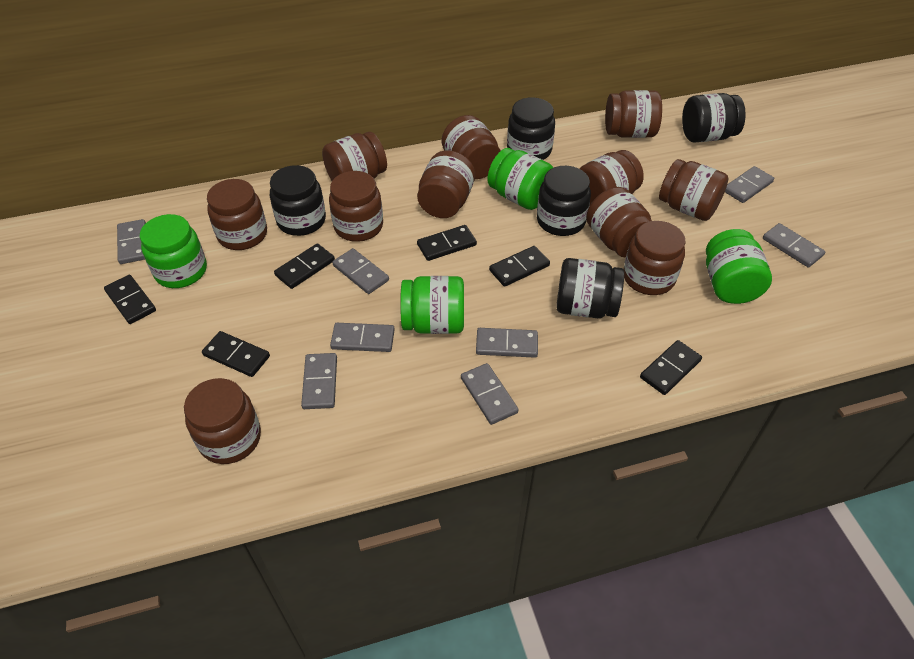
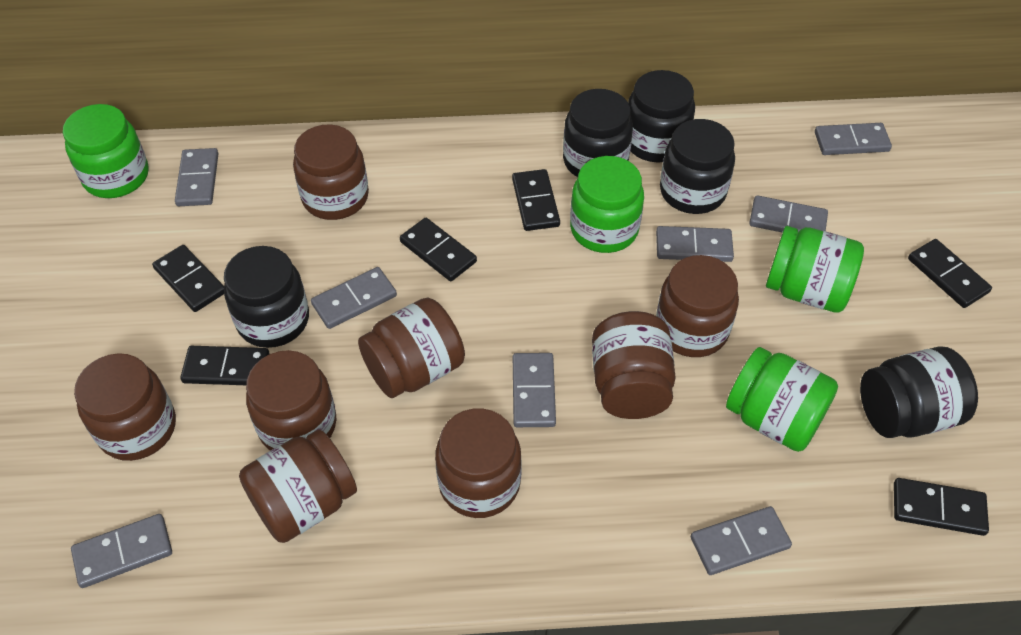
brown jar: [184,378,261,464] [207,179,267,250] [322,132,387,181] [329,171,383,242] [417,150,475,218] [442,115,501,179] [579,150,644,205] [586,187,652,258] [605,90,662,138] [624,221,686,295] [659,159,729,221] = 11 -> [74,353,176,461] [239,429,357,543] [246,350,336,451] [293,124,369,220] [358,298,465,398] [435,409,522,518] [592,311,676,419] [656,255,739,357] = 8

